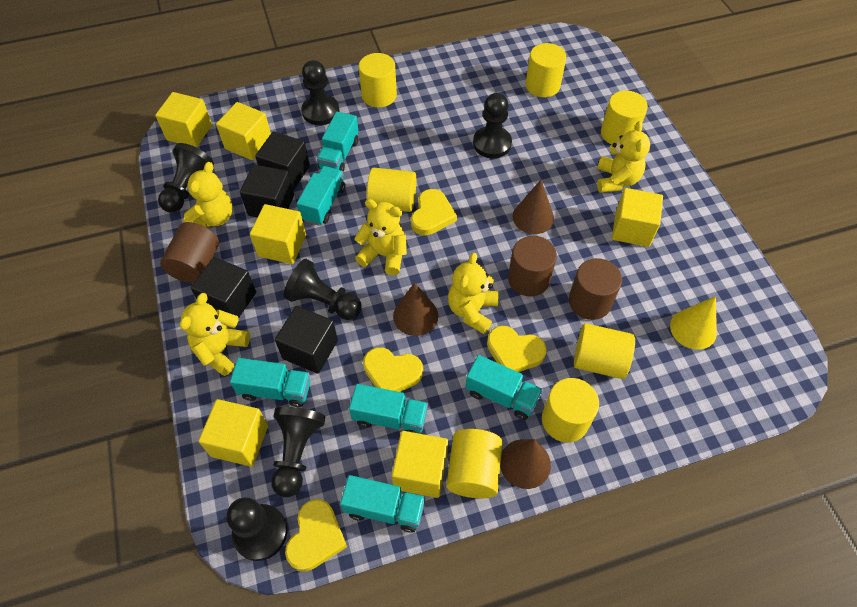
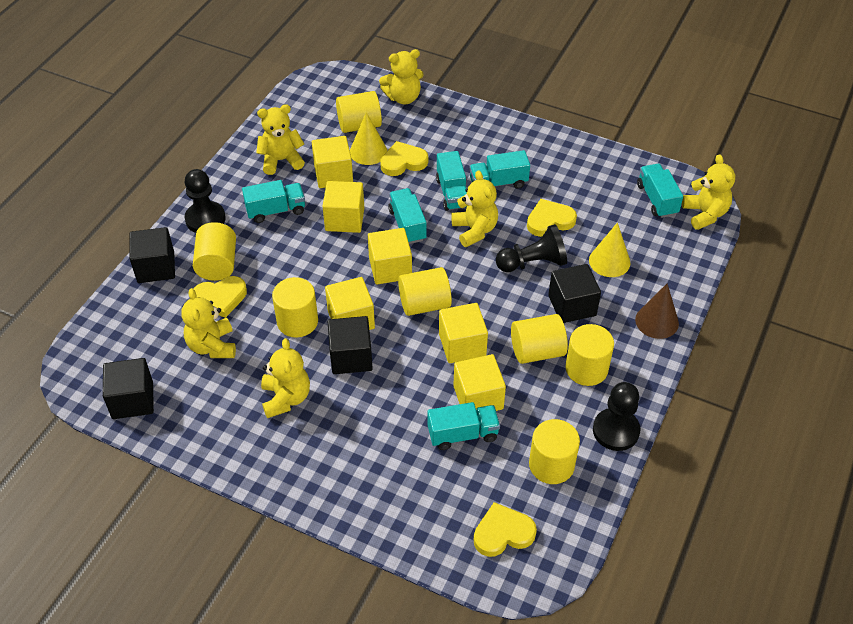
black pawn: [158,143,214,213] [227,498,287,561] [271,407,326,497] [284,259,362,320] [301,60,339,125] [473,93,512,158] = 6 -> [185,169,226,233] [496,224,567,272] [593,382,641,451] = 3
brown cone: [393,282,438,336] [500,439,551,489] [512,180,554,234] = 3 -> [635,283,679,339] = 1
brown cylinder: [160,222,219,283] [508,236,557,297] [569,258,622,320] = 3 -> none = 0
yellow cone: [670,296,717,350] = 1 -> [350,112,387,165] [589,223,630,277] = 2
yellow teddy bear: [180,293,250,376] [184,162,233,229] [354,199,407,275] [448,253,499,334] [597,121,650,193] = 5 -> [181,288,236,358] [256,104,305,175] [261,338,310,418] [379,49,424,104] [451,170,498,247] [682,154,735,230] = 6

